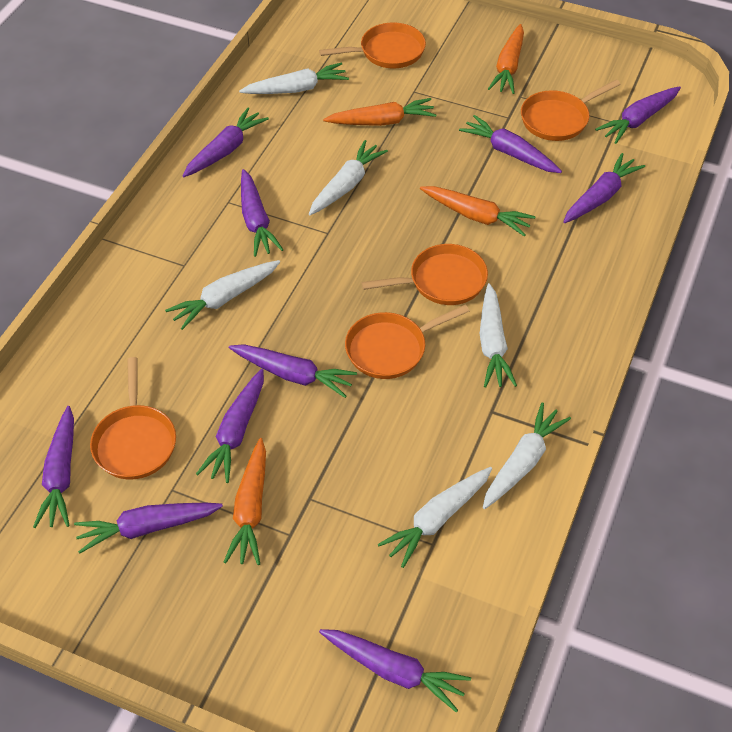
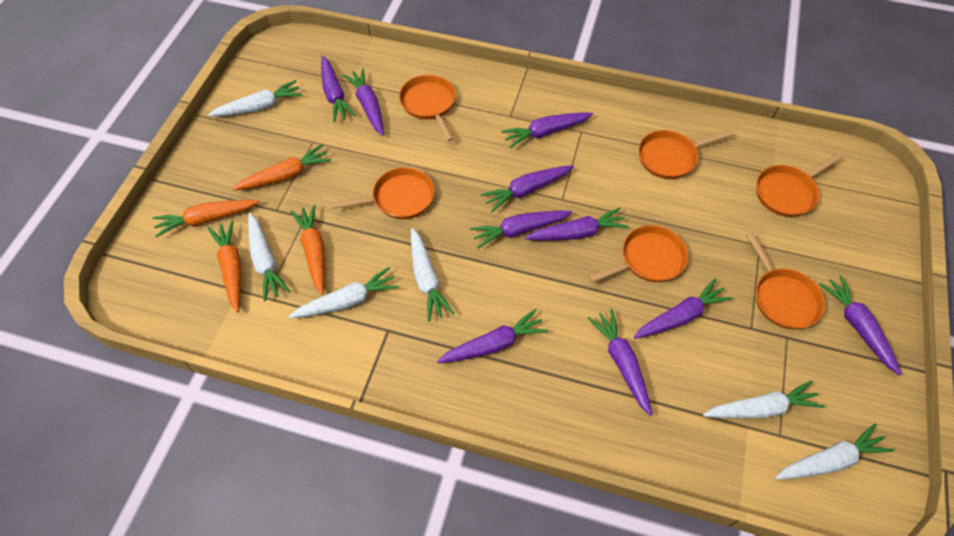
orange pan: [90,357,176,480] [319,23,426,68] [345,305,469,379] [362,244,488,305] [521,80,621,141] = 5 -> [331,167,435,219] [399,75,456,141] [588,225,688,283] [638,130,732,179] [746,232,825,330] [756,153,842,217] = 6

